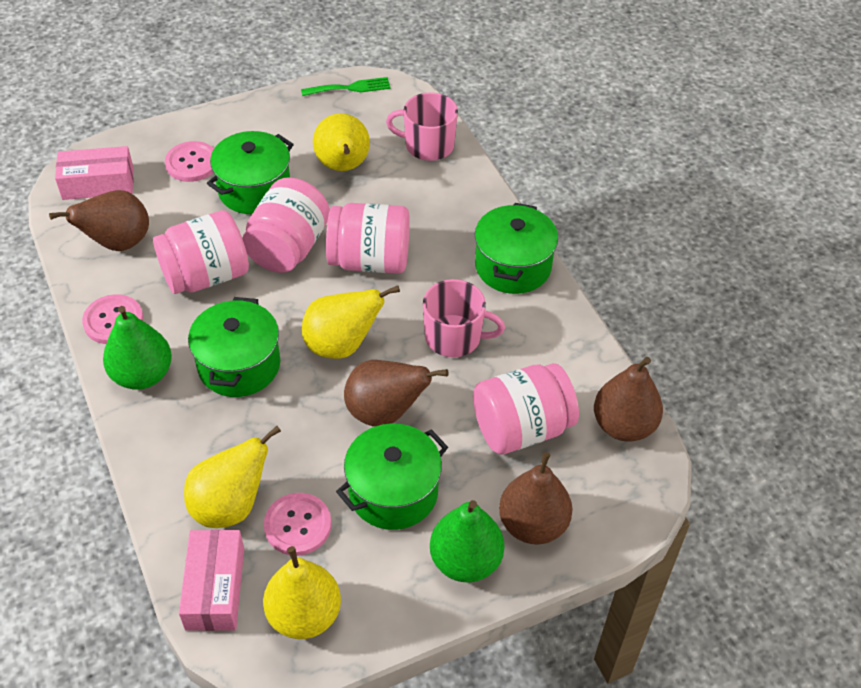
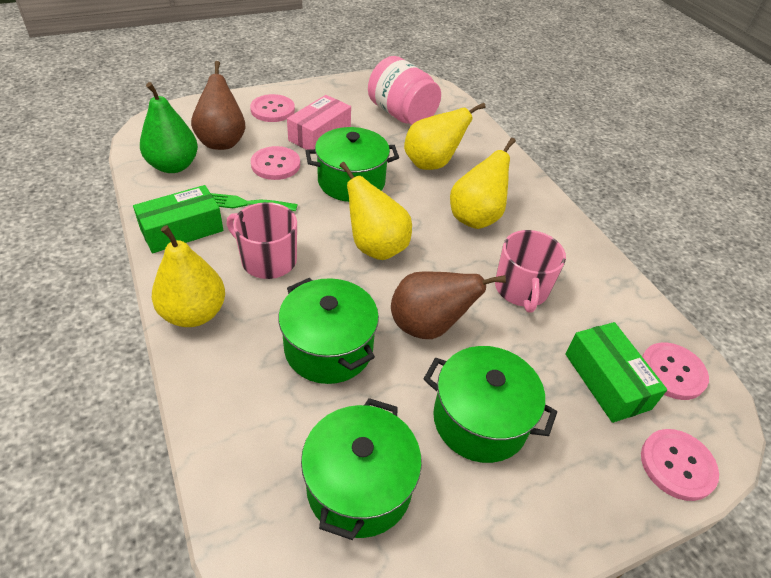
brown pear: [49,190,149,251] [344,360,448,427] [499,452,573,545] [594,357,663,442] = 4 -> [191,61,245,150] [391,271,506,339] = 2
green box: none = 0 -> [133,185,224,253] [565,322,667,423] = 2
green pear: [103,306,172,390] [430,500,504,583] = 2 -> [140,82,198,173] = 1
pink box: [55,146,134,200] [179,530,244,631] = 2 -> [287,95,351,150] = 1
pink button: [82,294,143,344] [165,141,214,182] [264,493,331,556] = 3 -> [250,94,295,122] [251,146,300,180] [641,429,719,501] [642,343,709,400] = 4
pink jar: [153,210,249,294] [242,177,330,273] [326,203,410,274] [473,363,579,455] = 4 -> [368,56,441,125] = 1

